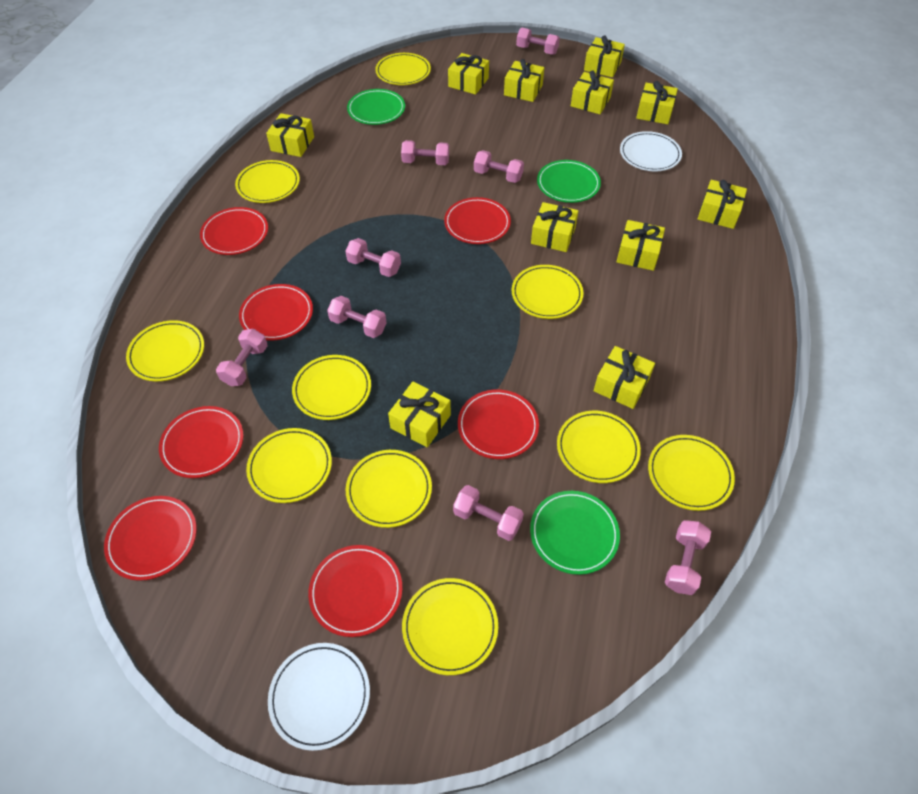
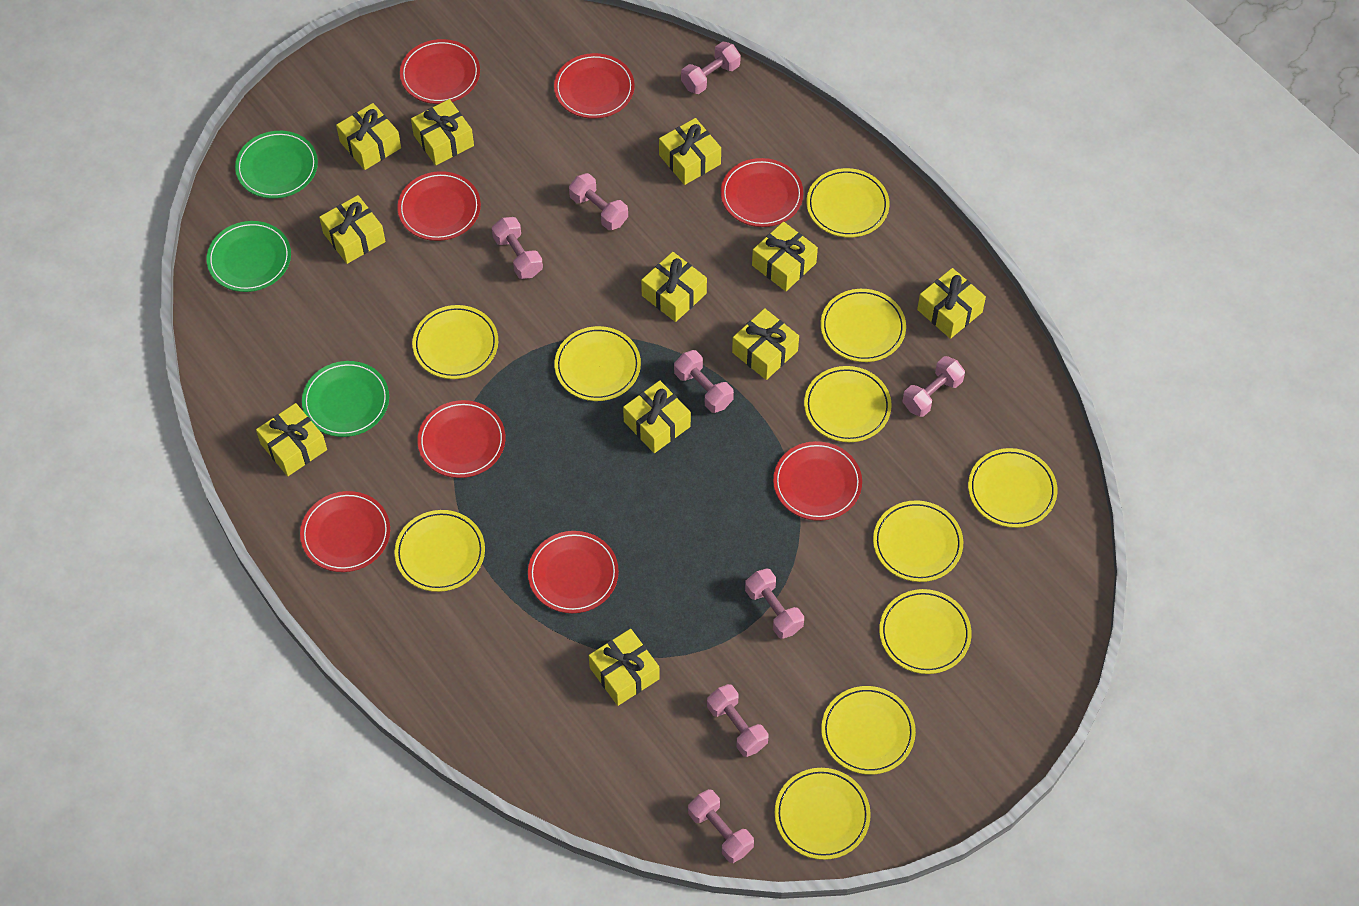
red plate: [104,496,197,581] [159,406,243,478] [200,207,268,255] [239,284,313,341] [308,545,403,637] [444,197,511,244] [458,389,539,459] = 7 -> [300,491,390,572] [397,171,481,241] [400,39,480,104] [417,400,506,478] [528,531,619,613] [554,53,635,119] [721,158,803,227] [773,441,862,521] = 8
white plate: [268,643,370,751] [620,131,682,171] = 2 -> none = 0
yellow plate: [126,320,204,381] [235,160,300,203] [246,428,332,503] [292,355,371,420] [346,450,432,528] [375,53,431,85] [402,578,498,675] [512,265,583,319] [557,411,641,483] [648,435,735,511] = 10 -> [394,510,485,592] [412,305,498,379] [554,326,641,401] [775,768,871,860] [804,366,892,442] [806,168,890,237] [821,289,906,362] [821,686,916,775] [873,500,963,582] [879,589,972,674] [968,448,1057,528] = 11

